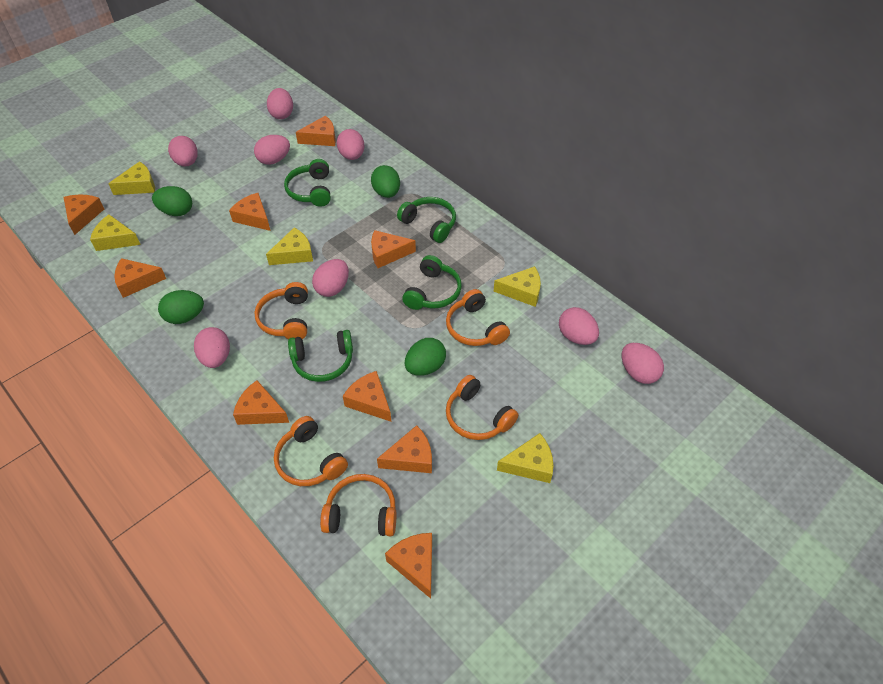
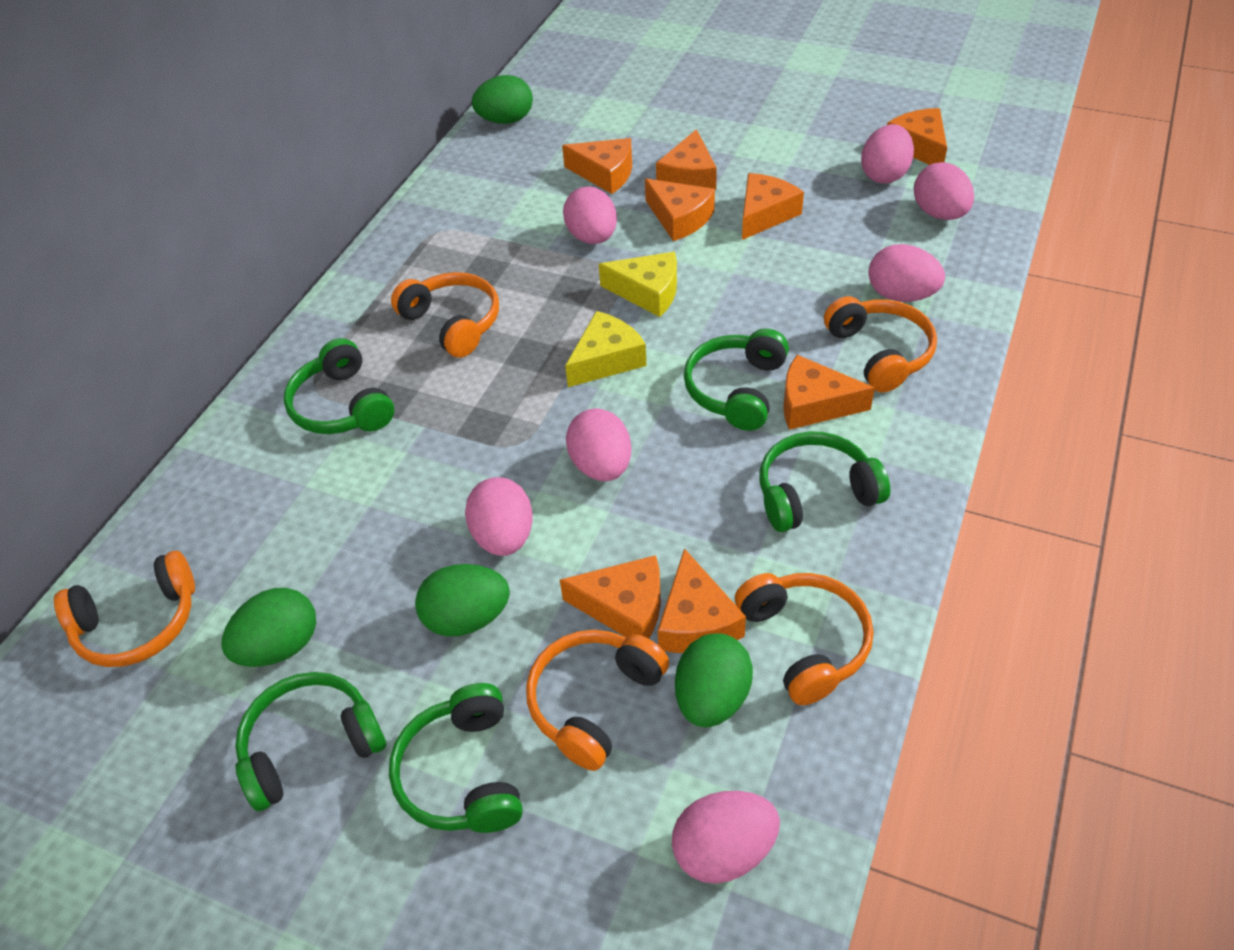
green headphones: [284,159,331,207] [288,330,353,382] [397,197,456,243] [402,255,462,310] = 4 -> [235,672,386,811] [284,338,394,434] [389,683,523,833] [684,329,789,431] [760,432,890,532] = 5
orange cheese: [64,195,104,235] [114,258,166,298] [229,193,270,231] [233,380,289,425] [296,116,336,146] [343,371,391,422] [371,230,416,268] [377,425,432,473] [385,533,432,599] = 9 -> [560,555,661,639] [562,138,632,194] [645,179,715,241] [656,129,717,190] [658,548,746,653] [742,173,804,240] [783,355,875,430] [887,108,947,165] = 8
pink egg: [168,136,198,167] [194,327,230,368] [254,135,290,165] [267,88,293,119] [312,259,349,297] [337,129,364,160] [559,307,599,345] [622,343,664,384] = 8 -> [465,477,533,556] [563,186,617,244] [566,408,631,481] [672,791,780,884] [861,124,914,184] [868,244,945,302] [914,162,974,220] = 7
yellow cheese: [90,215,141,251] [108,161,155,195] [266,228,313,265] [494,266,541,307] [497,433,553,483] = 5 -> [565,311,647,387] [599,252,677,317] = 2

